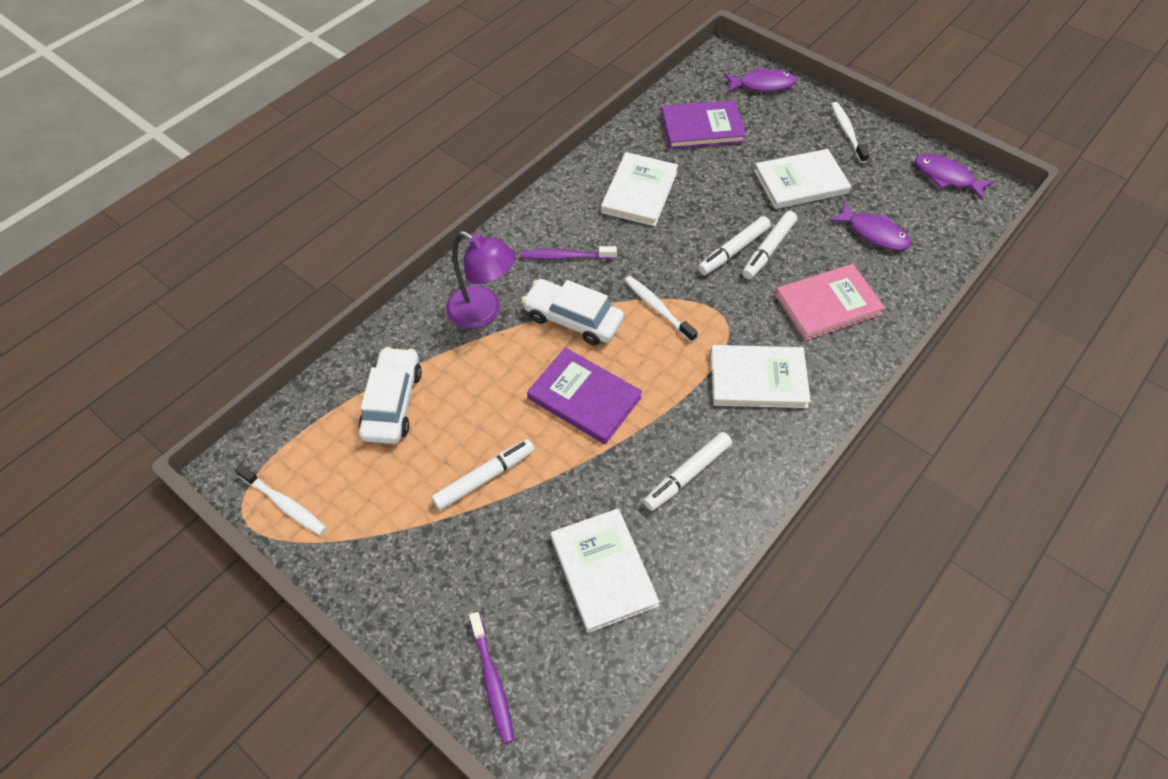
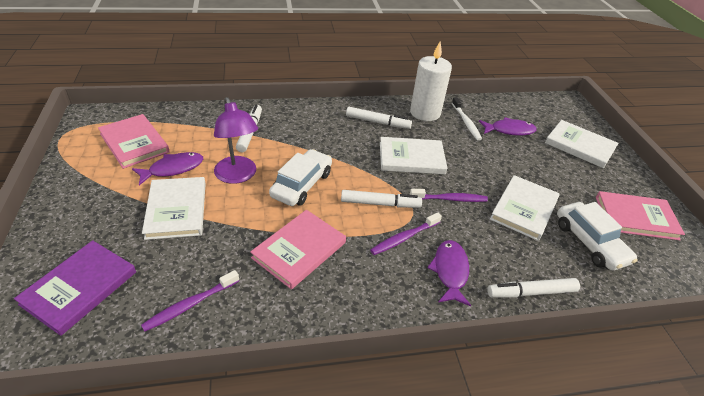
pink book: [775,264,885,341] = 1 -> [98,114,170,169] [250,210,346,289] [596,191,685,240] = 3
purple book: [527,348,642,444] [661,100,746,149] = 2 -> [14,240,136,336] = 1
purple toothbrush: [469,612,514,744] [520,246,617,260] = 2 -> [141,270,239,331] [370,212,442,255] [410,189,488,202] = 3
white candle: none = 0 -> [410,41,452,121] = 1
white toothbrush: [235,464,327,535] [624,276,698,342] [831,102,870,163] = 3 -> [452,97,482,141] = 1

